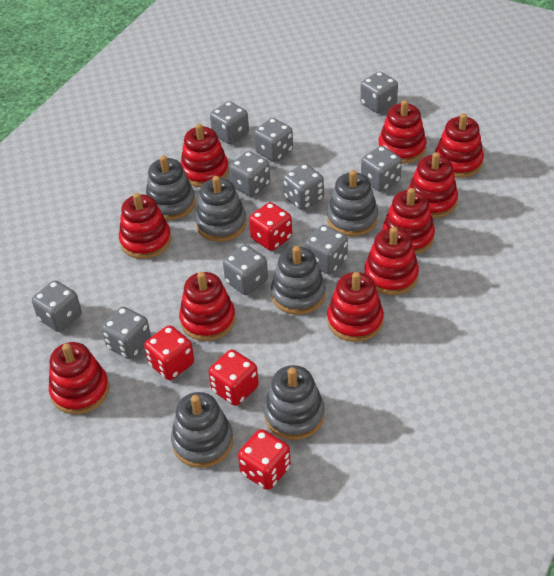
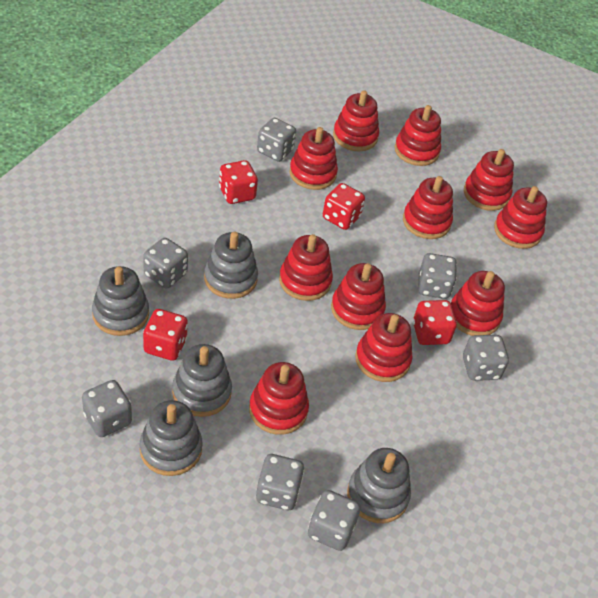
grey dice: [32,280,82,332] [101,306,151,359] [210,101,249,144] [223,245,268,295] [229,151,270,197] [254,118,293,162] [283,164,324,210] [305,225,348,274] [360,72,398,114] [361,146,402,192] = 10 -> [82,380,132,437] [143,238,188,288] [256,454,305,510] [257,118,296,162] [308,490,361,551] [418,253,457,299] [463,335,509,381] = 7
grey stacking toy: [145,156,196,220] [171,392,234,468] [195,176,247,242] [264,365,325,440] [271,246,326,315] [327,170,378,236] = 6 -> [92,266,149,336] [140,400,202,476] [172,344,232,417] [204,232,258,299] [347,448,411,523] = 5
red stacking toy: [49,342,109,415] [119,193,171,259] [179,272,236,341] [181,124,229,187] [327,272,384,342] [364,227,419,295] [378,100,426,164] [382,188,435,255] [408,152,458,218] [435,113,484,178] = 10 -> [249,362,309,435] [279,234,333,301] [289,127,338,190] [331,263,386,330] [333,90,379,151] [355,313,412,382] [395,105,441,166] [403,176,453,239] [451,271,505,336] [464,149,514,211] [494,186,547,249] = 11

